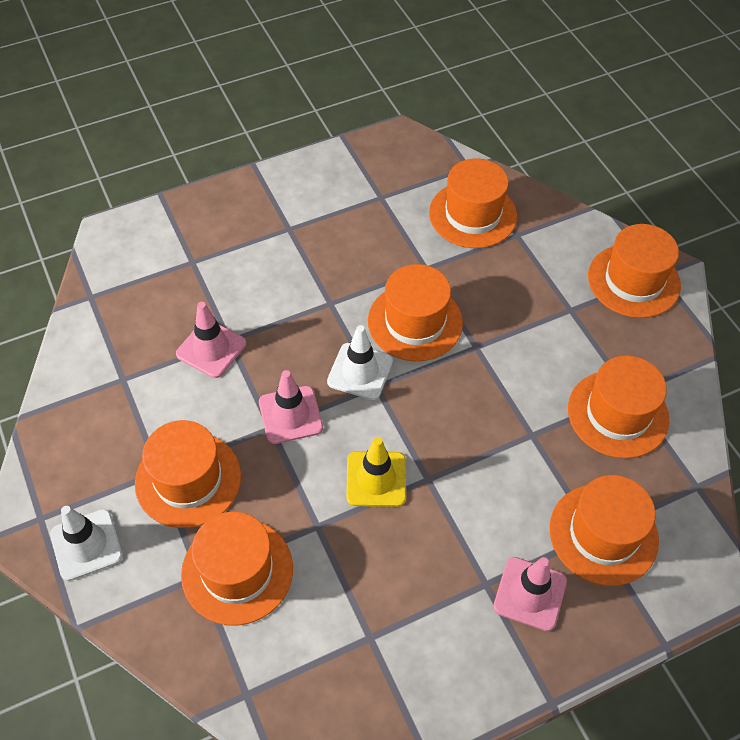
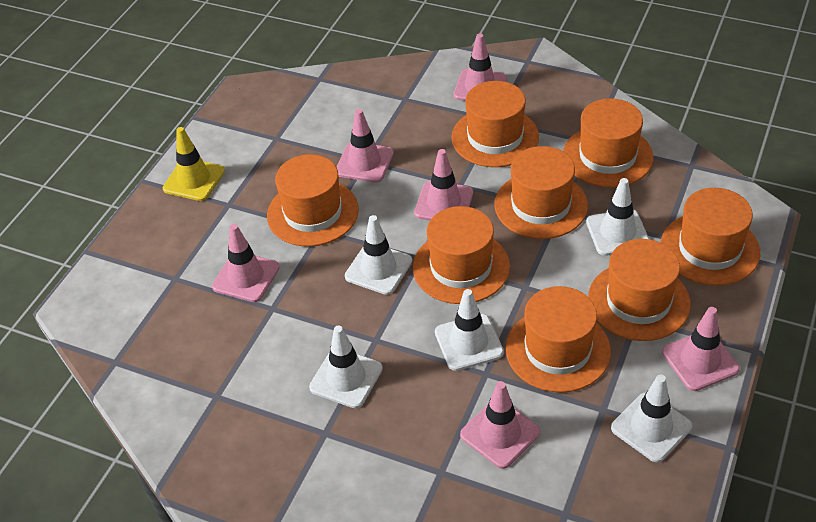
orange hat: [135,420,241,528] [181,512,293,626] [368,264,463,361] [429,158,517,248] [549,475,659,586] [568,355,670,459] [588,224,681,318] = 7 -> [267,154,359,246] [413,206,510,304] [451,81,539,167] [494,146,588,239] [506,286,611,393] [563,98,653,187] [588,239,691,341] [661,188,760,286] = 8
pink traffic cone: [176,302,246,378] [259,370,323,444] [493,557,567,631] = 3 -> [212,224,280,302] [337,109,394,183] [414,149,473,220] [453,33,507,101] [460,381,540,469] [662,307,740,391] = 6
white traffic cone: [50,506,123,581] [327,325,393,400] = 2 -> [309,326,383,408] [345,215,412,295] [435,289,504,371] [586,178,649,256] [611,374,692,463] = 5

